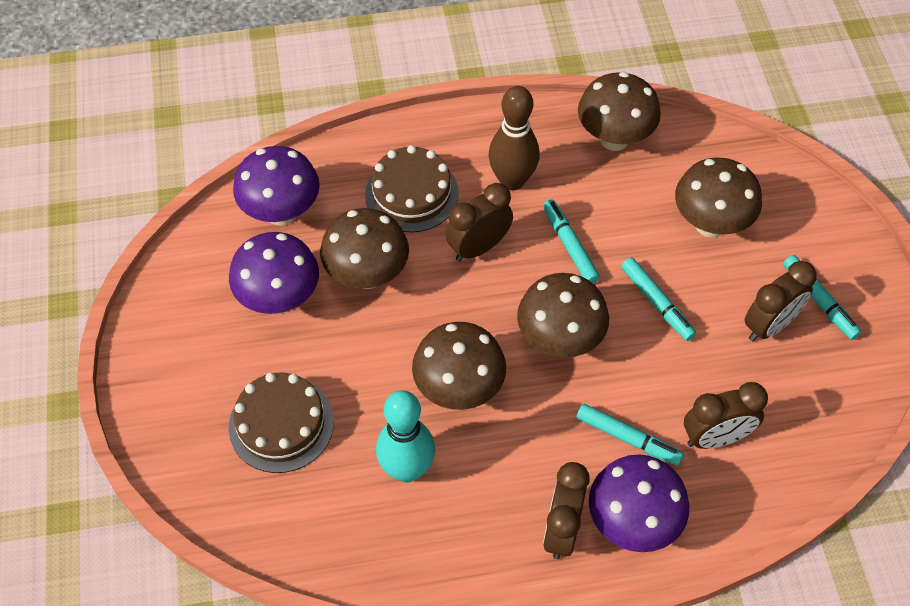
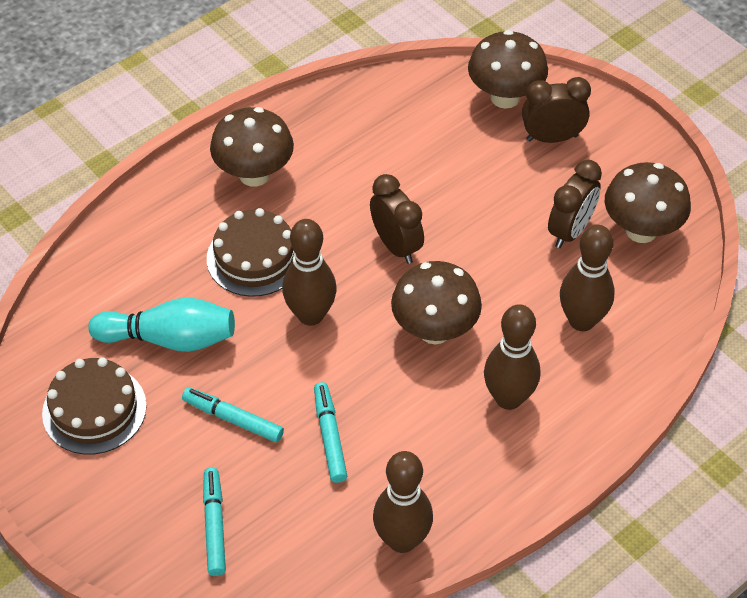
brown bowling pin: [489,86,540,190] = 1 -> [282,219,337,326] [373,451,433,553] [484,304,540,410] [560,225,615,331] = 4
brown clock: [445,183,513,262] [543,462,590,559] [684,382,768,449] [745,261,817,341] = 4 -> [370,174,424,264] [522,77,591,143] [548,160,602,248] = 3
brown mushroom: [320,208,409,289] [412,322,506,410] [517,273,609,358] [578,72,661,151] [675,157,762,237] = 5 -> [210,107,294,187] [391,261,482,344] [468,30,548,109] [605,162,691,243] = 4
purple mushroom: [229,232,319,314] [233,146,320,226] [589,455,689,552] = 3 -> none = 0
turquoise marker: [543,199,600,283] [576,404,684,466] [621,257,696,341] [783,255,861,340] = 4 -> [182,388,284,442] [203,468,226,576] [314,382,347,483] = 3

